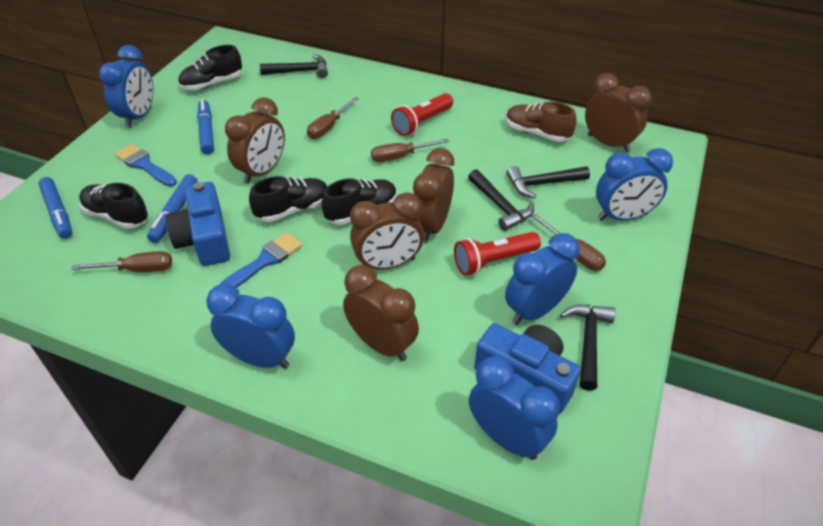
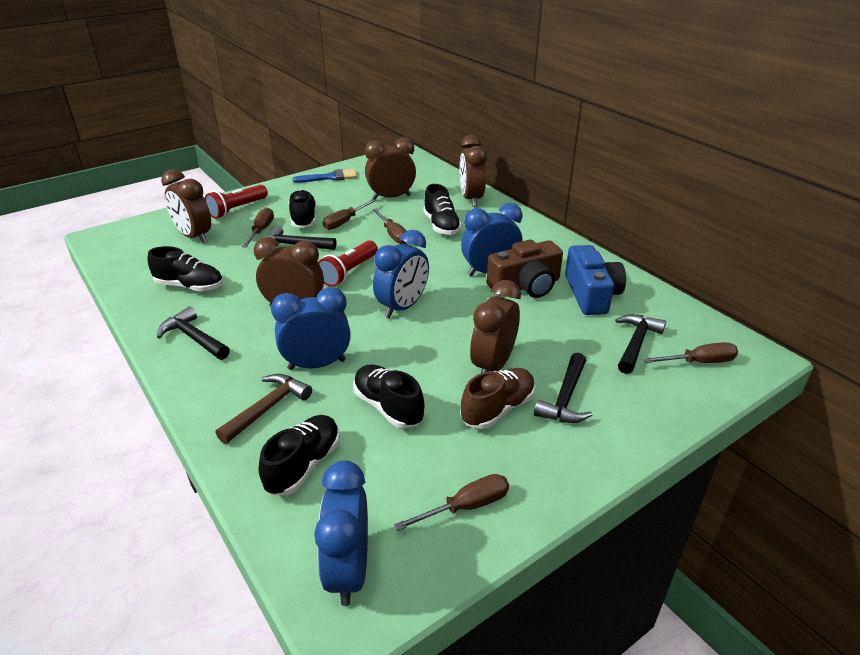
black shoe: [79,183,149,229] [178,45,242,90] [249,176,327,222] [321,179,397,225] = 4 -> [147,246,223,292] [259,415,340,495] [288,190,316,228] [353,365,424,428] [423,184,462,235] = 5
blue brush: [115,144,177,187] [219,232,302,288] = 2 -> [293,169,357,183] = 1
blue camera: [166,182,230,266] [474,323,581,414] = 2 -> [565,245,626,315] = 1
blue clock: [99,45,153,128] [206,284,295,369] [469,356,560,460] [505,233,579,325] [596,148,673,221] = 5 -> [271,287,351,370] [314,460,368,606] [373,230,429,318] [461,203,522,276] = 4
blue marker: [38,177,72,239] [147,174,198,243] [197,100,214,154] = 3 -> none = 0
brown camera: none = 0 -> [487,240,563,298] = 1
brown hammer: none = 0 -> [215,374,312,444] = 1
brown screwdriver: [71,251,172,272] [307,97,359,139] [371,139,449,162] [531,214,606,271] = 4 -> [242,207,274,247] [323,199,376,230] [372,209,407,244] [394,474,509,531] [643,342,738,363] = 5

